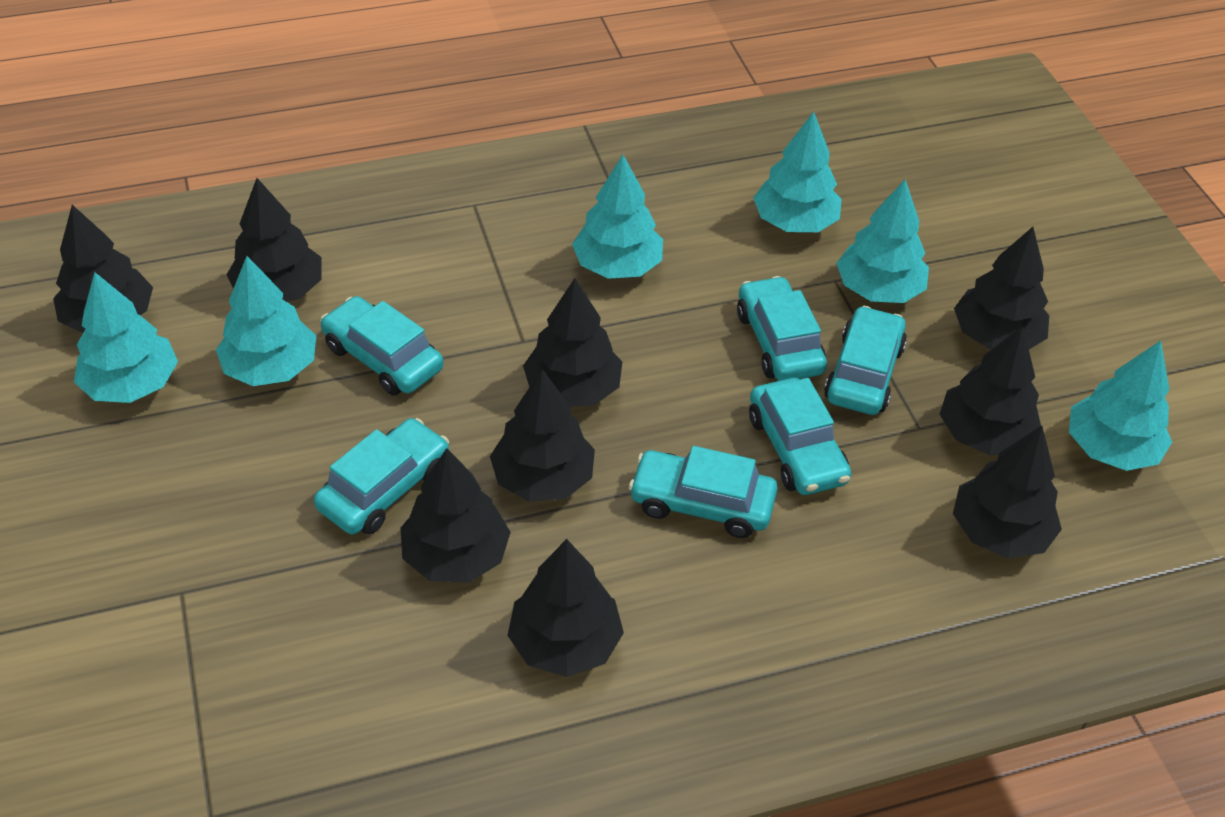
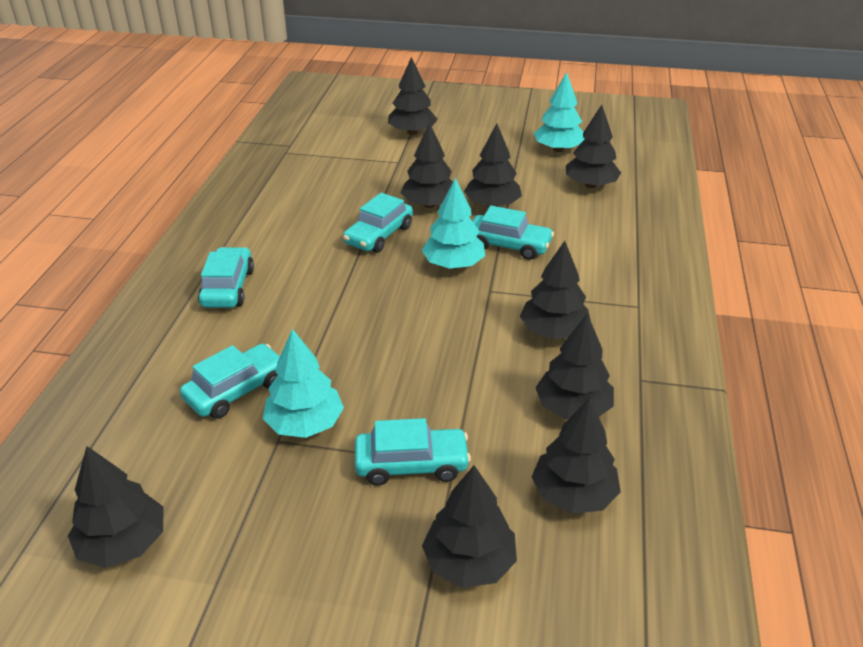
turquoise car: [314,418,449,535] [320,296,444,396] [629,446,778,538] [737,276,827,381] [749,378,851,495] [824,306,907,415] = 6 -> [180,344,280,419] [198,247,254,308] [343,193,413,253] [355,418,471,486] [472,206,554,260] = 5
turquoise tree: [74,272,178,403] [216,256,316,386] [572,155,663,279] [753,111,842,232] [836,179,929,303] [1069,341,1172,471] = 6 -> [262,329,344,438] [421,178,485,269] [534,72,584,152] = 3

